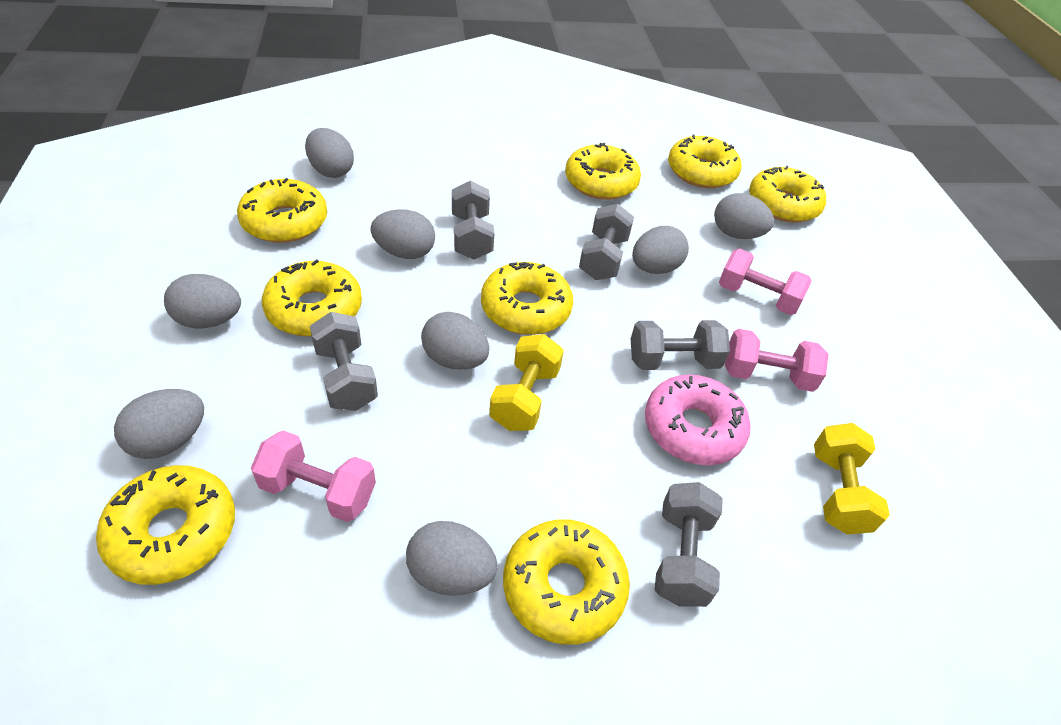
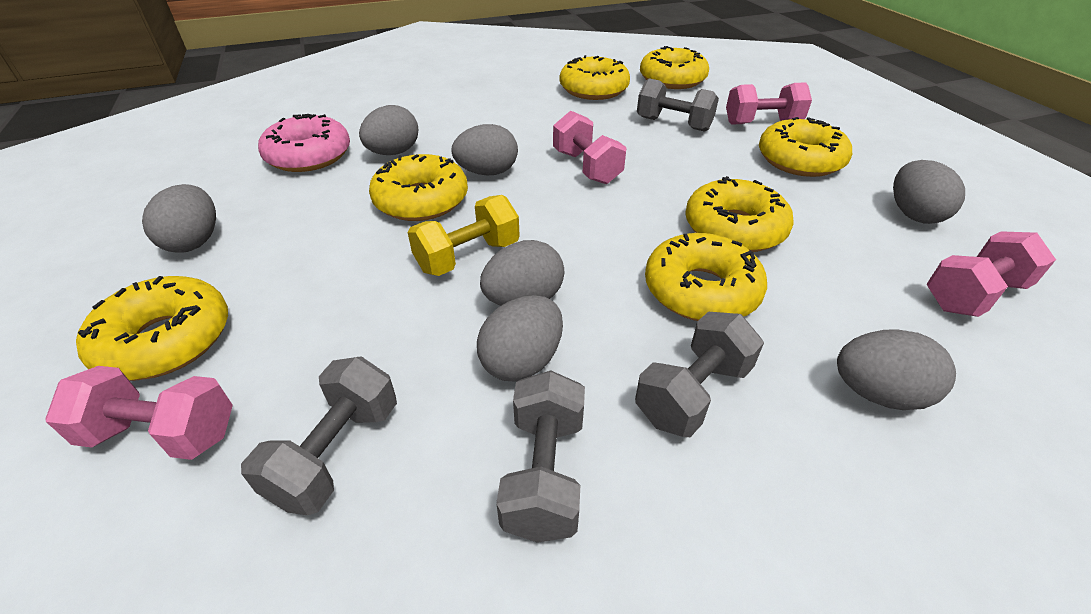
grey dumbbell: [310,312,378,411] [452,181,494,259] [579,204,634,280] [631,320,730,370] [654,482,723,607] = 5 -> [241,356,397,515] [496,371,585,543] [635,312,764,437] [637,78,719,132] = 4
grey egg: [114,389,204,459] [164,274,241,329] [305,128,354,178] [370,209,435,259] [406,521,498,596] [421,312,489,370] [632,226,689,274] [714,193,774,239] = 8 -> [142,184,216,253] [359,105,418,155] [451,124,518,176] [477,295,563,381] [480,240,564,306] [837,329,956,410] [893,160,965,224] = 7
pink dumbbell: [251,430,376,522] [719,249,812,315] [725,329,828,392] = 3 -> [46,366,233,460] [553,111,627,184] [726,82,812,125] [926,231,1056,317] = 4
yellow donut: [96,465,235,585] [237,178,327,243] [262,259,362,337] [481,262,573,335] [503,519,630,645] [565,143,641,200] [668,135,742,188] [749,166,826,223] = 8 -> [76,276,228,381] [369,154,468,221] [560,55,630,100] [640,46,709,89] [645,233,767,321] [685,176,794,252] [759,117,852,177] = 7
yellow dumbbell: [489,334,564,431] [814,423,890,534] = 2 -> [408,195,520,276] = 1

